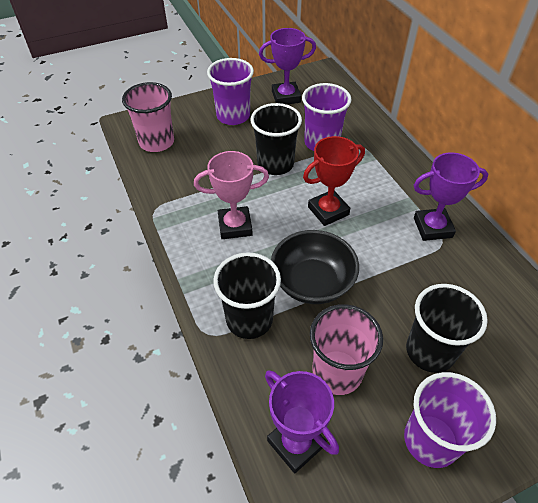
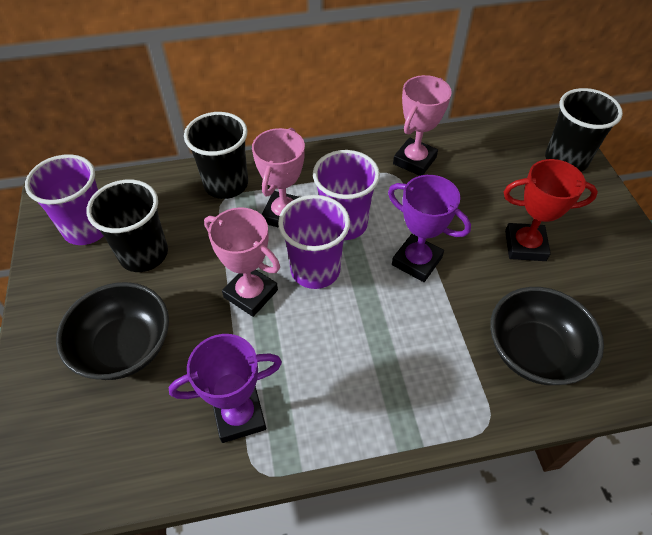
black bowl: [271,230,359,304] = 1 -> [56,282,169,380] [490,287,604,385] = 2
pink cup: [122,82,174,152] [310,304,383,395] = 2 -> none = 0
pink trophy: [194,151,269,239] = 1 -> [204,207,280,317] [252,128,305,228] [393,75,452,176] = 3
purple trophy: [259,28,316,105] [265,370,339,473] [414,153,488,241] = 3 -> [168,334,282,443] [388,175,471,282] = 2

